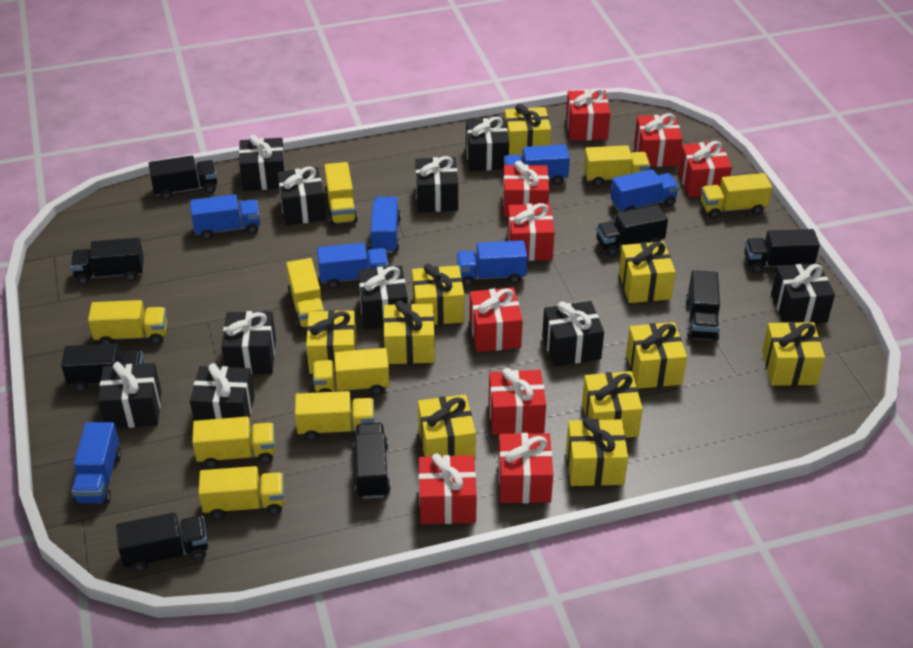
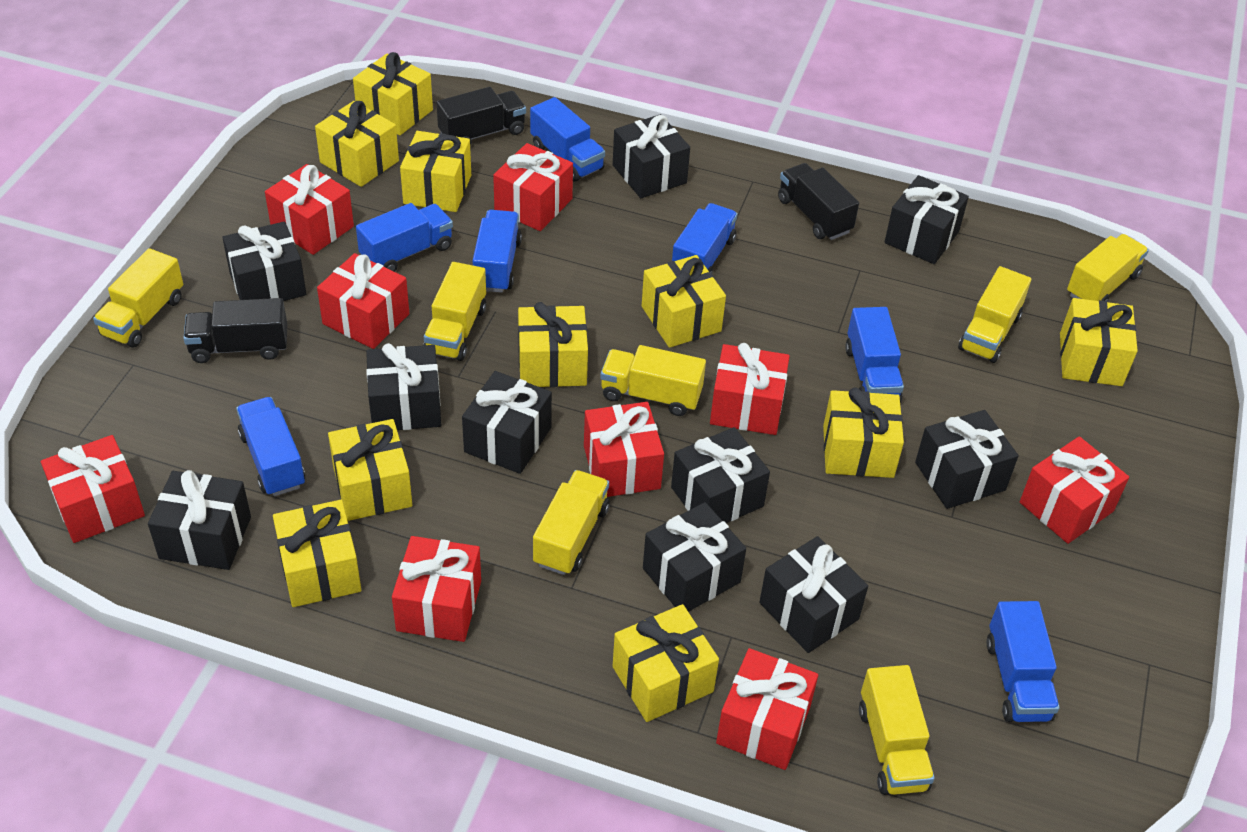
black truck: [61,344,144,392] [70,238,144,285] [116,513,208,572] [149,155,217,200] [354,423,391,499] [596,205,668,257] [686,270,720,341] [744,229,820,273] = 8 -> [183,298,287,363] [436,87,526,145] [778,163,859,240] = 3
yellow truck: [88,300,167,344] [192,417,275,468] [198,466,284,520] [286,258,324,329] [295,391,374,441] [313,348,390,395] [324,162,358,225] [584,145,650,187] [701,173,772,219] = 9 -> [93,248,183,348] [424,262,486,361] [533,470,610,575] [600,345,706,416] [859,665,935,795] [958,266,1031,363] [1067,234,1149,302] = 7

